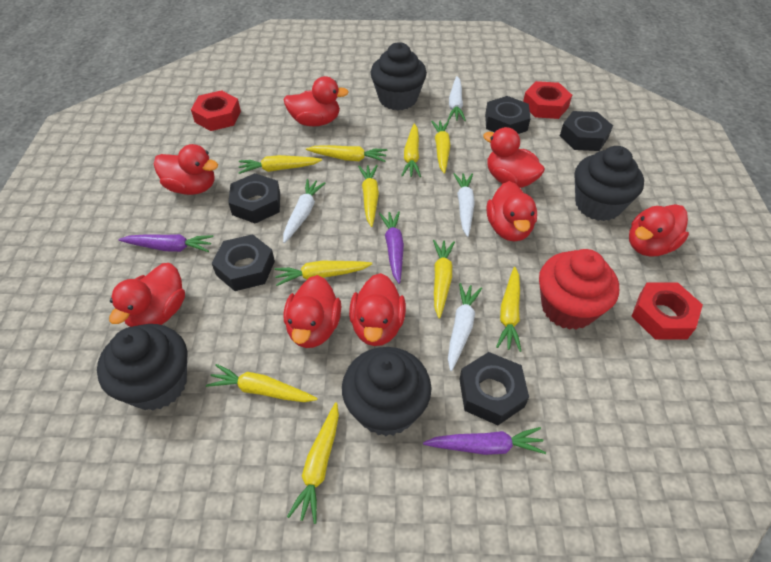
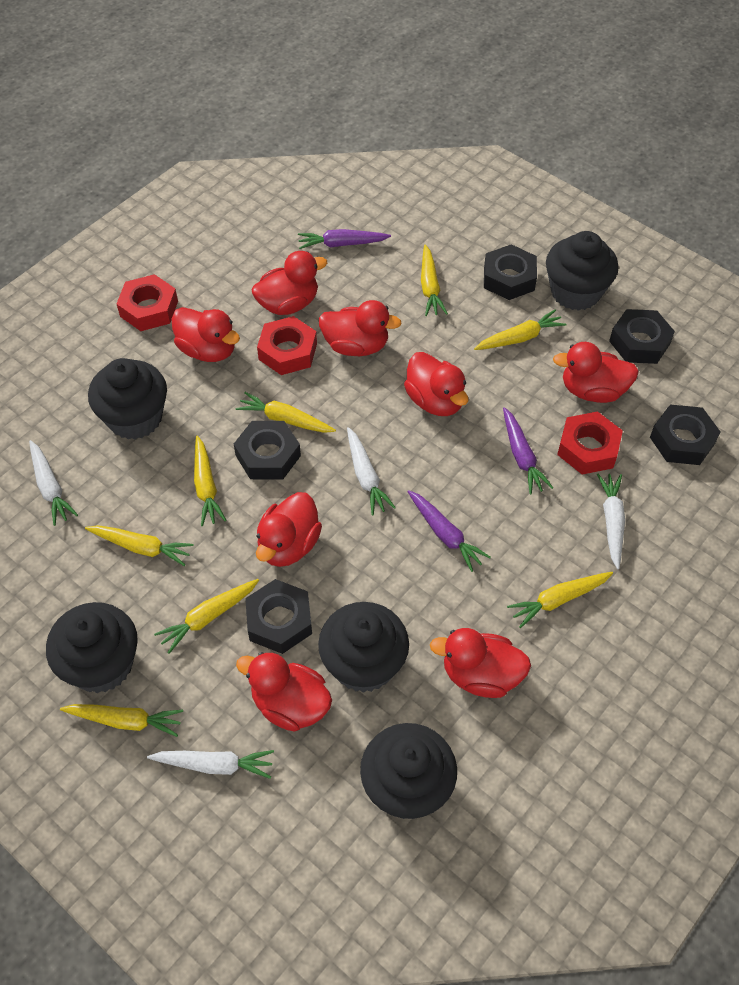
black cupcake: [97,324,187,411] [342,347,432,436] [370,42,427,110] [575,146,644,221] = 4 -> [46,602,138,693] [88,358,167,439] [318,602,409,693] [360,723,457,819] [546,231,619,311] = 5
red cupcake: [539,249,619,330] = 1 -> none = 0
yellow carrot: [206,364,318,402] [238,155,322,174] [274,261,372,286] [287,402,339,524] [306,145,387,162] [358,165,379,227] [401,123,421,177] [431,120,451,174] [433,240,455,319] [496,267,521,352] = 10 -> [60,704,183,737] [85,525,194,566] [154,579,259,654] [194,435,227,526] [235,392,336,433] [421,245,448,316] [474,310,566,350] [507,572,613,628] = 8

